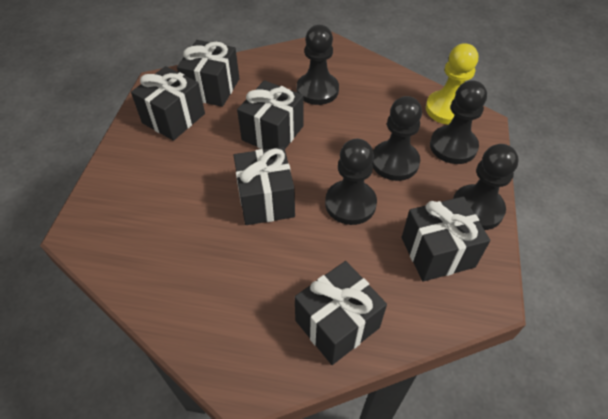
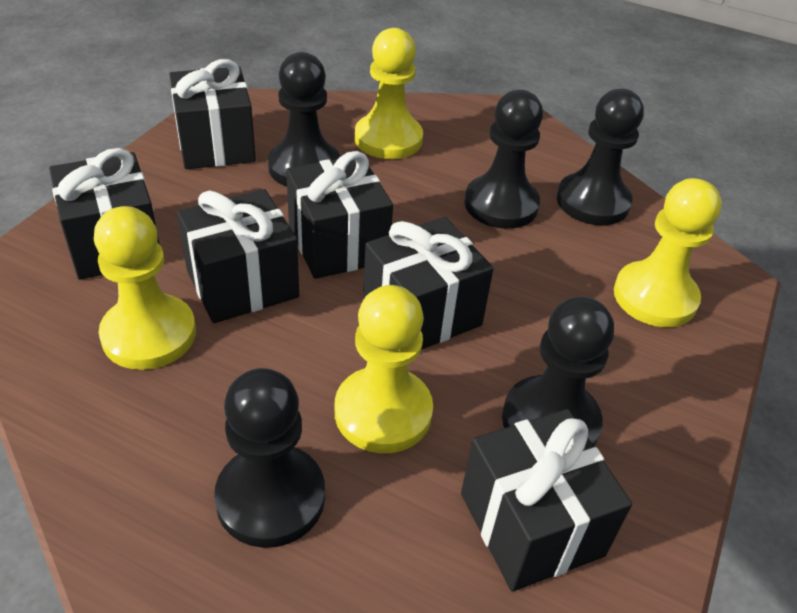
yellow pawn: [426,43,478,125] = 1 -> [94,206,196,370] [335,285,433,453] [355,28,423,159] [614,178,722,327] = 4

